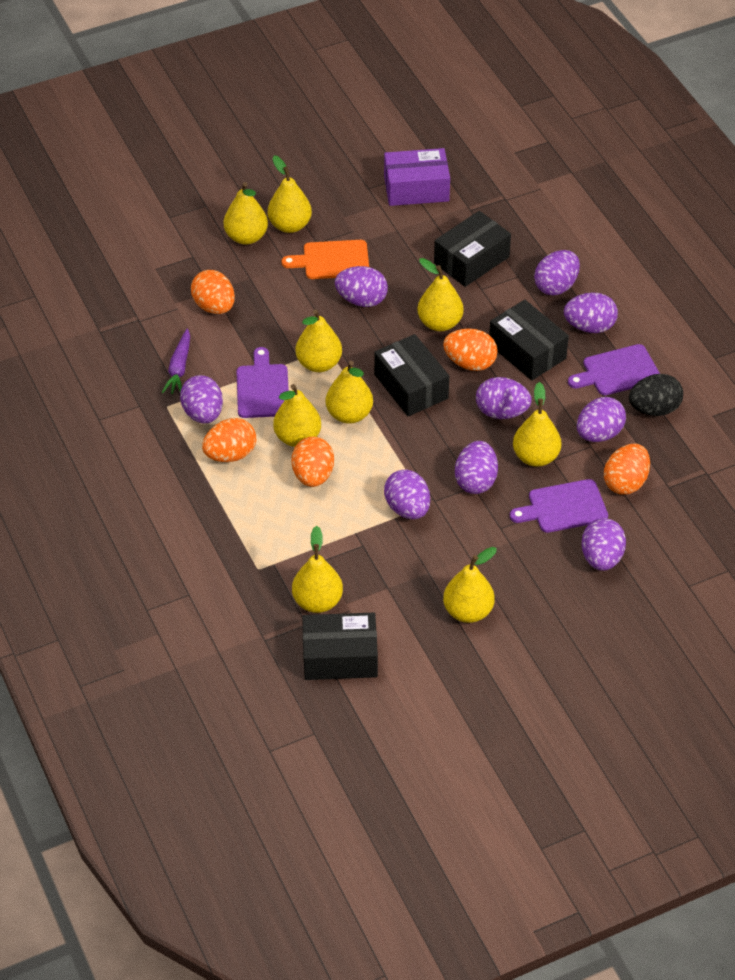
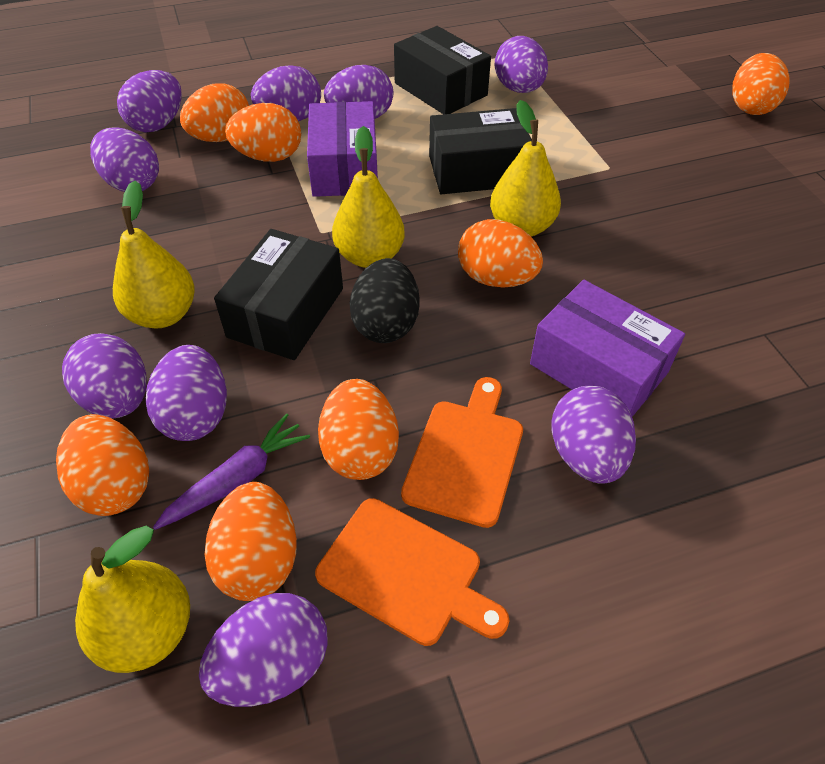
black box: [302,613,378,680] [374,334,449,416] [434,211,511,287] [489,300,569,380] = 4 -> [214,229,343,360] [394,26,491,114] [429,108,532,194] = 3
orange cutting board: [282,240,369,279] = 1 -> [315,498,509,646] [401,377,523,528] = 2
orange egg: [191,270,235,314] [202,418,256,462] [291,437,334,487] [443,328,497,371] [604,443,650,495] = 5 -> [56,414,149,516] [180,83,249,142] [205,482,297,601] [225,103,301,162] [318,379,399,480] [458,219,543,287] [732,53,790,115] = 7
purple box: [384,148,450,206] = 1 -> [307,101,378,197] [530,280,685,417] = 2
purple cutting board: [237,347,289,418] [510,479,608,533] [568,344,660,395] = 3 -> none = 0
yellow pear: [224,182,268,245] [268,155,312,233] [273,384,321,447] [292,526,343,613] [296,310,342,372] [326,361,373,424] [417,258,463,331] [443,547,497,623] [513,382,561,467] = 9 -> [75,526,190,673] [113,181,195,328] [332,126,405,268] [490,100,561,237] = 4

